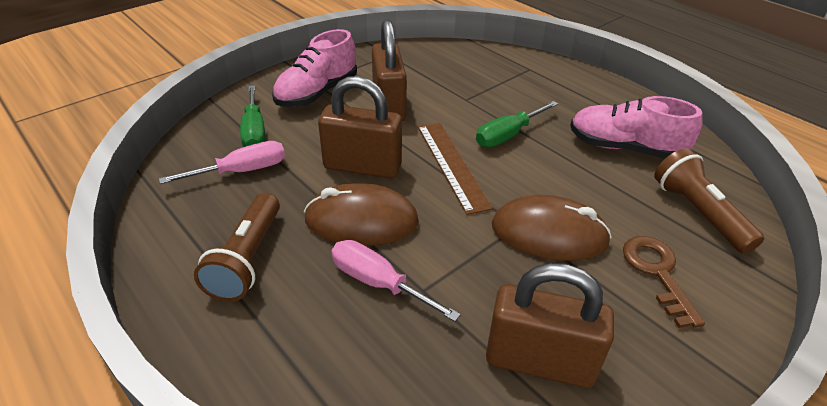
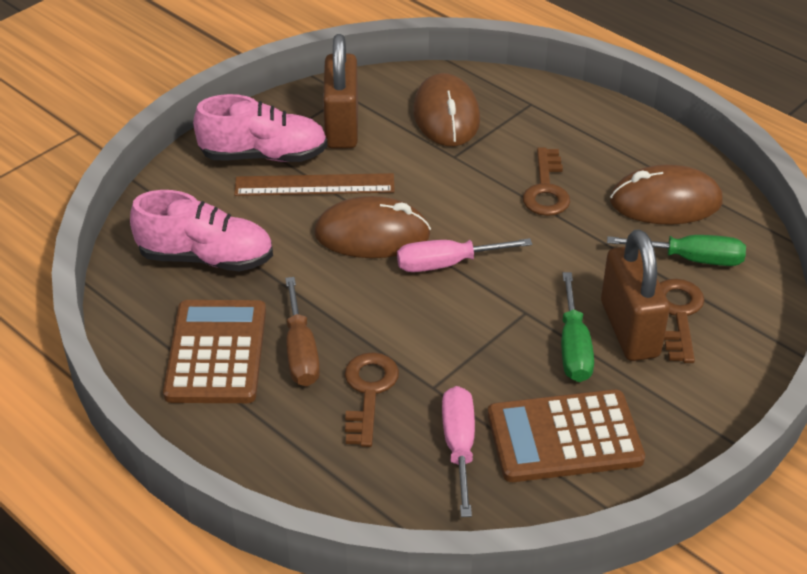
brown calculator: none = 0 -> [163,300,266,403] [488,389,645,482] = 2
brown flashlight: [194,193,280,302] [654,148,764,254] = 2 -> none = 0
brown key: [623,236,705,328] = 1 -> [345,352,399,447] [523,147,570,216] [660,279,704,363] = 3
brown mouse: [304,183,419,246] [492,195,612,261] = 2 -> [314,196,431,258] [413,73,480,146] [610,165,723,225] = 3
brown padlock: [318,76,402,179] [372,20,407,121] [486,263,614,388] = 3 -> [323,34,358,149] [601,229,670,361] = 2
brown screwdriver: none = 0 -> [285,277,320,386] = 1

